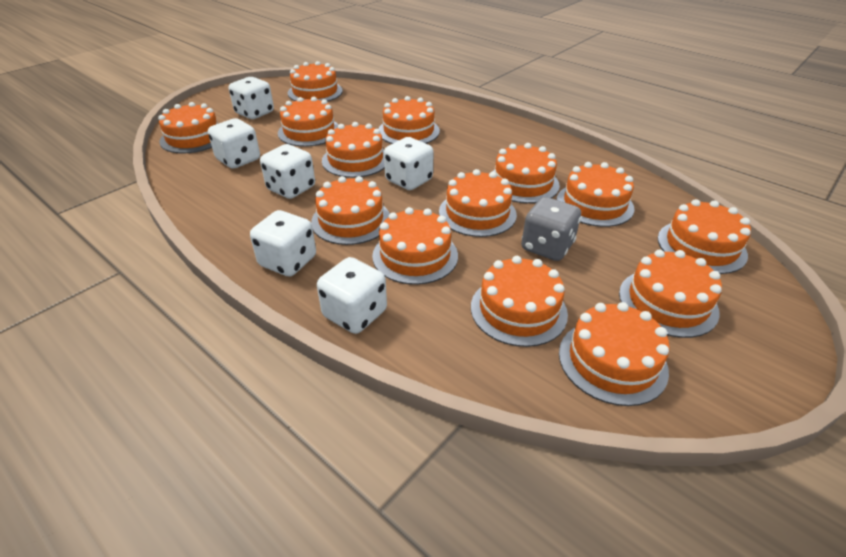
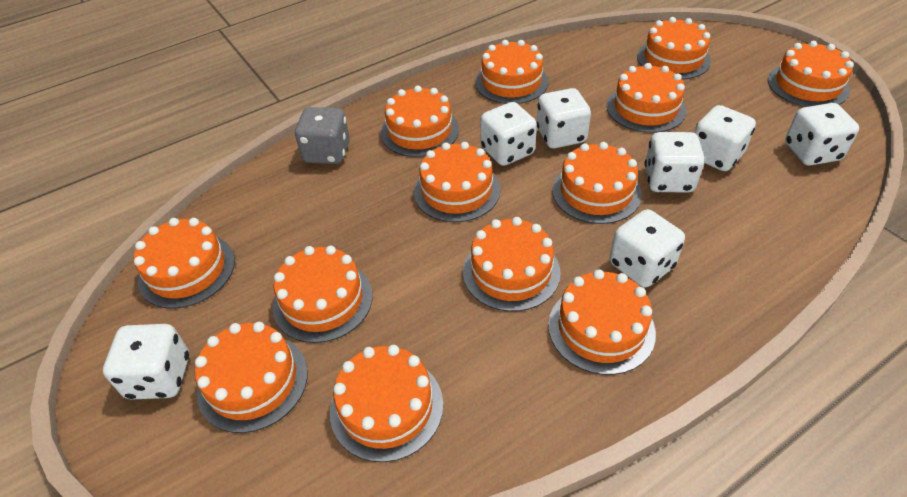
orange cake: [158,102,218,154] [278,97,338,147] [288,61,343,102] [311,176,390,245] [322,122,385,178] [372,207,458,285] [379,96,440,144] [439,169,517,237] [471,256,568,347] [492,143,560,203] [556,162,635,227] [559,302,670,406] [619,249,722,338] [658,199,751,274] = 14 -> [134,218,235,309] [195,322,308,433] [272,246,372,343] [330,345,443,462] [381,85,459,157] [414,142,500,222] [463,217,561,312] [475,40,548,104] [548,269,656,375] [552,142,642,224] [607,63,686,133] [637,17,711,80] [768,41,854,107] = 13
white dice: [208,118,260,169] [229,77,274,119] [250,210,316,277] [260,144,315,199] [317,257,387,334] [384,137,434,190] = 6 -> [103,324,189,400] [480,102,537,166] [537,88,591,148] [610,209,685,287] [644,132,705,192] [695,105,756,171] [785,103,859,166] = 7

